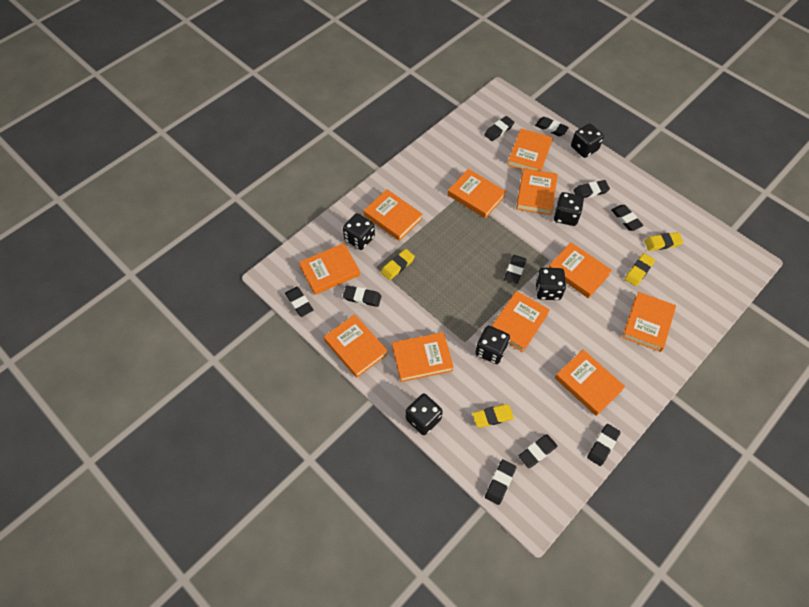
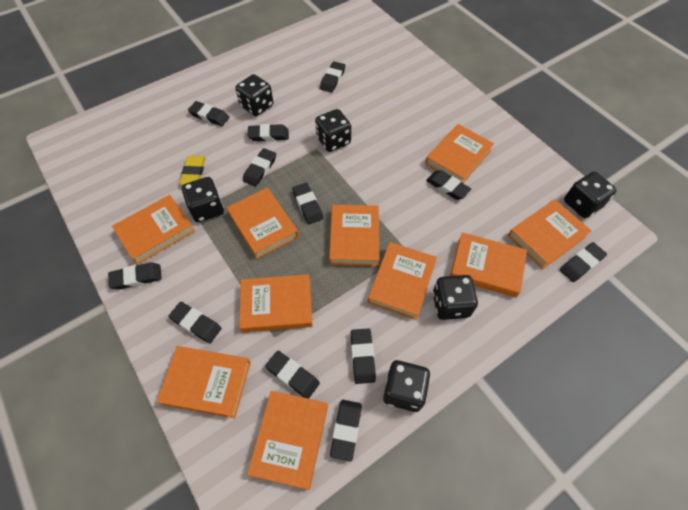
black eraser: [285,287,313,317] [343,286,382,307] [484,116,514,141] [485,459,516,505] [504,255,527,284] [519,434,557,468] [535,117,569,136] [573,180,610,198] [587,424,621,466] [611,205,644,231] = 10 -> [108,262,162,290] [169,302,222,343] [188,101,229,126] [243,148,276,187] [248,124,289,141] [265,351,320,399] [292,183,323,224] [320,61,345,93] [330,400,362,461] [351,328,376,384] [426,170,471,200] [560,242,607,282] = 12
orange book: [299,243,360,295] [324,314,388,378] [364,189,422,241] [392,332,454,382] [448,169,506,218] [492,291,550,352] [507,129,553,171] [516,168,558,215] [548,242,612,299] [555,350,625,416] [622,292,676,352] = 11 -> [112,195,195,265] [156,346,251,419] [226,188,299,259] [239,274,312,332] [247,391,328,490] [329,205,379,266] [368,242,437,320] [425,124,494,183] [450,232,527,297] [508,199,591,269] = 10
yellow eraser: [381,249,415,280] [472,404,514,428] [625,253,655,286] [644,232,683,251] = 4 -> [180,156,206,185] = 1

